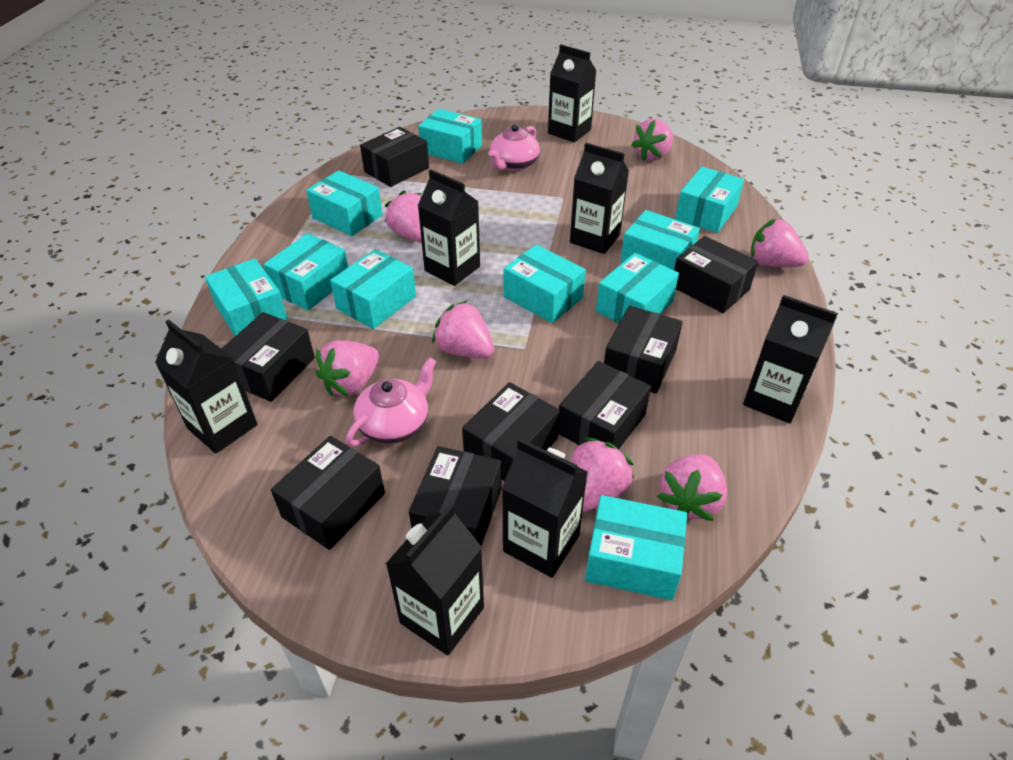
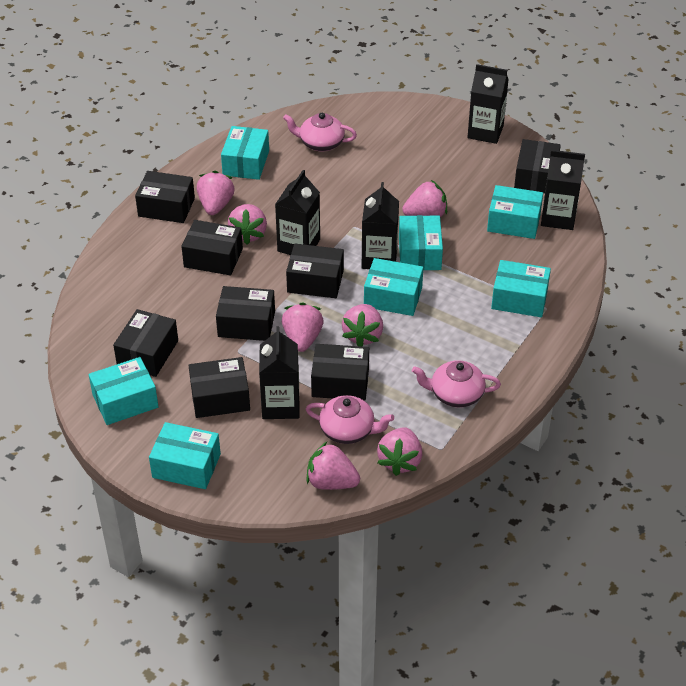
black carton: [155,319,257,454] [386,503,484,656] [418,169,480,286] [502,438,588,578] [548,45,596,142] [570,143,629,254] [743,295,838,423] = 7 -> [259,326,299,419] [275,170,320,255] [362,182,399,269] [468,64,509,144] [541,150,585,230] = 5
pink teapot: [346,357,437,447] [488,124,540,171] = 2 -> [283,113,357,152] [306,395,394,444] [412,360,501,407] = 3
turquoise box: [205,259,288,336] [263,233,348,310] [306,170,383,236] [330,249,416,329] [418,109,482,164] [504,245,586,323] [585,495,687,600] [596,253,679,323] [621,210,700,270] [675,167,744,233] = 10 -> [89,357,158,425] [149,422,221,489] [221,126,269,180] [364,258,423,316] [399,215,443,270] [487,185,543,239] [491,260,551,317] = 7

